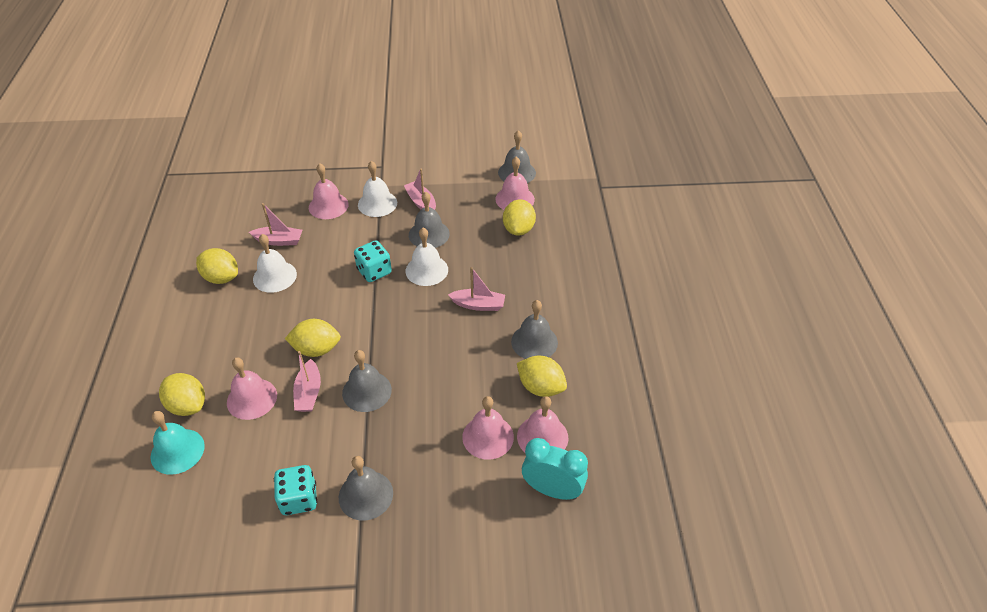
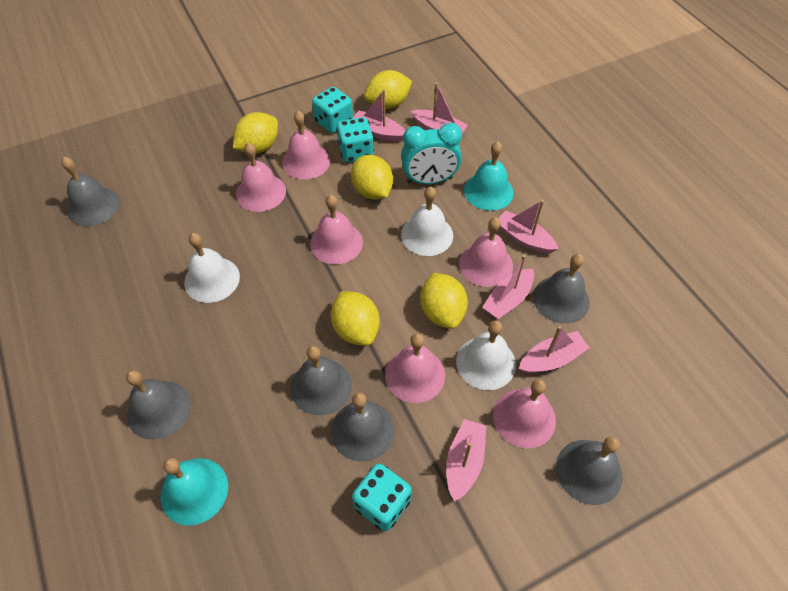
grey bell: [339,456,393,521] [342,350,392,412] [409,191,450,248] [498,130,536,183] [511,300,558,359] = 5 -> [61,157,120,226] [126,370,191,440] [291,346,352,415] [331,392,394,461] [533,254,590,324] [556,437,622,505] = 6
pink bell: [227,358,277,420] [309,163,348,219] [462,396,514,460] [495,157,535,210] [517,396,568,452] = 5 -> [236,143,286,212] [282,111,330,180] [310,195,363,265] [385,333,445,403] [459,217,513,287] [493,379,556,448] = 6
pink boat: [249,203,302,246] [293,351,321,412] [404,169,436,210] [448,267,505,311] = 4 -> [352,90,406,142] [411,83,468,133] [446,419,486,502] [482,255,534,319] [498,200,558,254] [519,326,590,373] = 6
turquoise bell: [151,411,205,475] = 1 -> [160,458,228,526] [464,141,514,211] = 2
turquoise dice: [274,465,317,515] [354,240,392,282] = 2 -> [312,87,353,133] [336,117,374,162] [352,463,412,531] = 3

